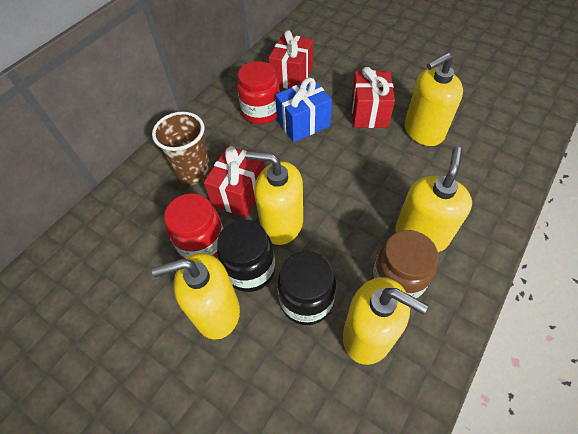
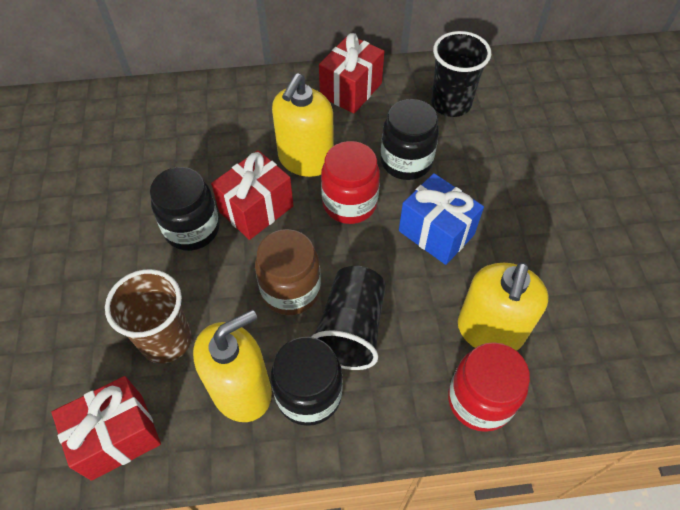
black cup: none = 0 -> [311,266,386,370] [431,31,491,117] = 2
black jar: [217,219,275,292] [277,251,336,325] = 2 -> [150,167,220,251] [271,337,343,426] [380,99,439,180] = 3
yellow soap dispenser: [152,253,240,340] [245,151,303,245] [343,277,428,365] [395,147,472,252] [405,52,463,146] = 5 -> [193,310,272,422] [272,73,334,177] [458,262,549,351] = 3

